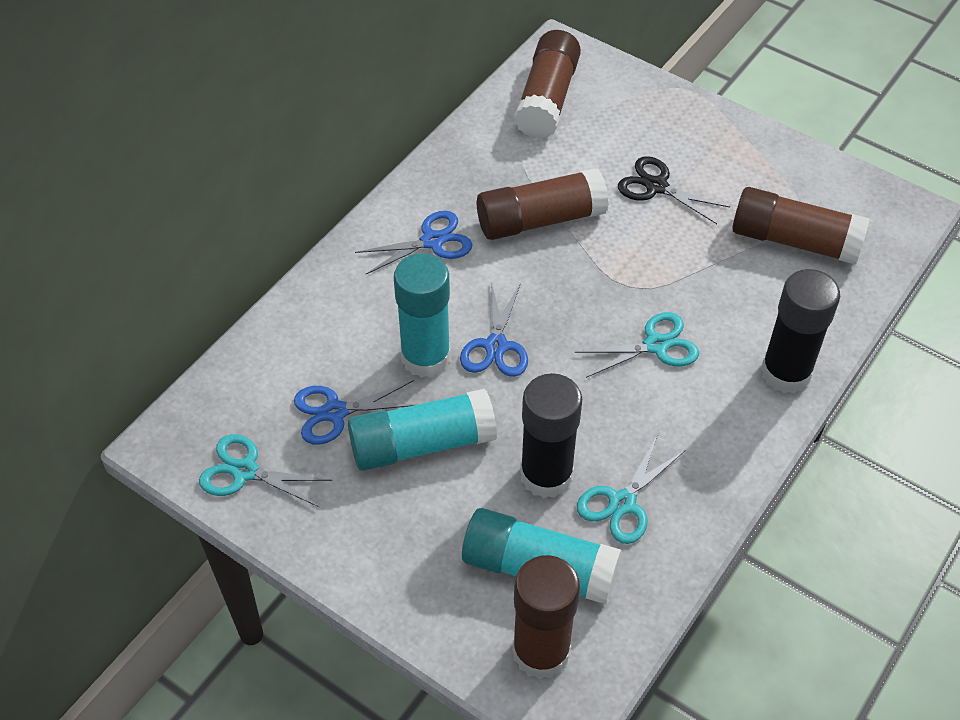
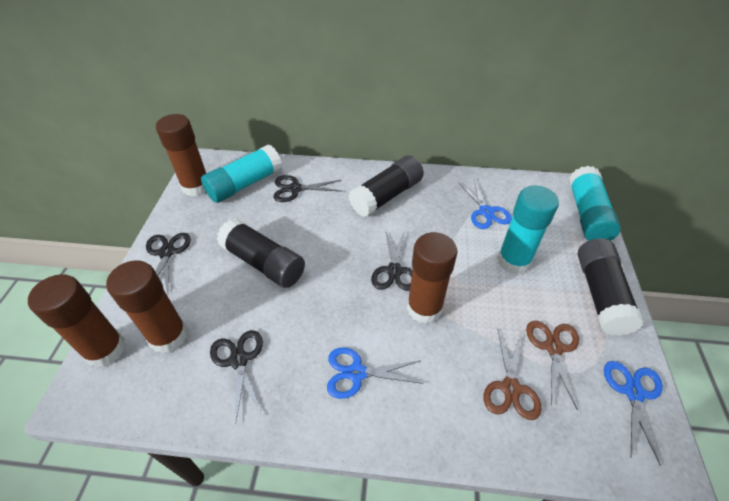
black glue stick: [520,373,582,498] [761,269,840,393] = 2 -> [217,218,305,288] [349,156,424,217] [577,238,644,336] = 3
black scissors: [618,156,730,224] = 1 -> [146,233,191,293] [210,330,263,424] [273,175,341,202] [371,230,412,291] = 4
brown scissors: none = 0 -> [484,328,541,420] [526,321,579,411] = 2
turquoise scissors: [199,434,332,507] [575,312,699,378] [577,434,685,544] = 3 -> none = 0

